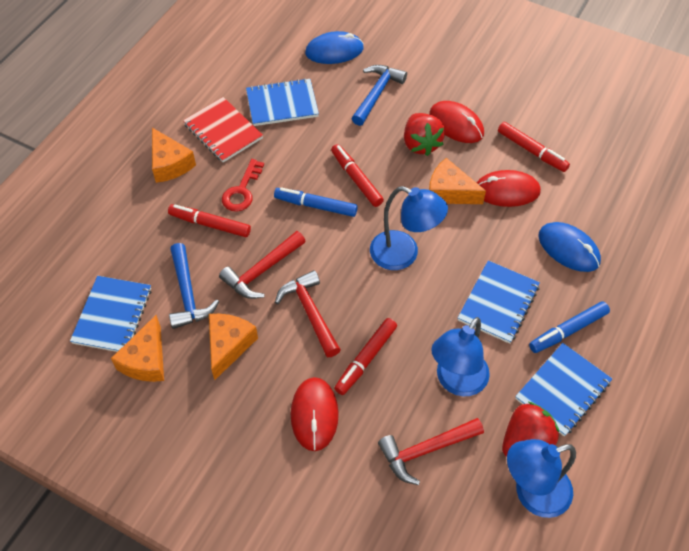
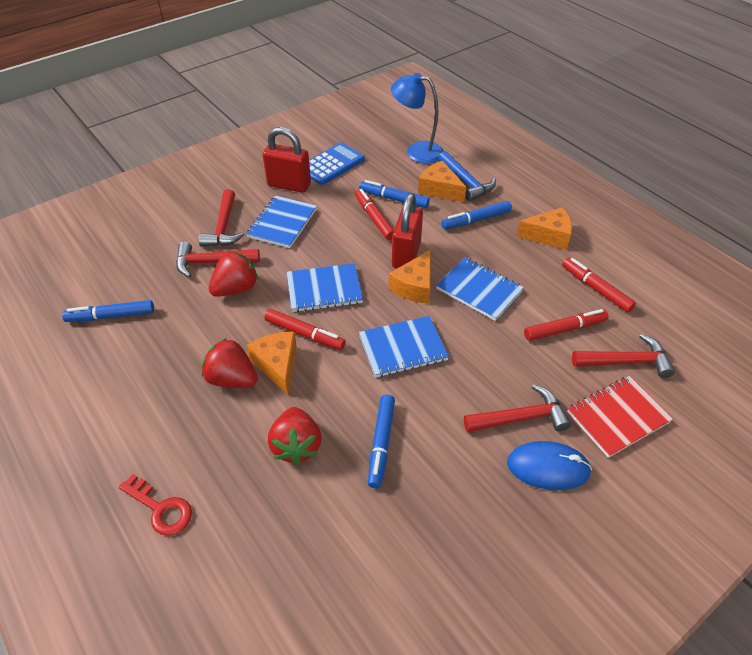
blue calculator: none = 0 -> [309,142,365,185] = 1
blue hammer: [169,243,219,329] [351,65,407,126] = 2 -> [438,151,496,202] = 1
blue lamp: [370,186,448,270] [431,317,490,396] [507,439,576,518] = 3 -> [391,73,444,164] = 1
blue marker: [274,187,358,217] [529,301,610,353] = 2 -> [62,300,154,322] [359,180,430,208] [368,395,395,488] [441,201,512,229] = 4
blue mouse: [305,31,364,64] [538,222,601,272] = 2 -> [507,441,592,490] = 1
red hammer: [219,231,306,299] [275,270,341,357] [378,418,484,485] = 3 -> [176,242,260,278] [199,189,245,247] [464,384,571,432] [572,334,675,378] = 4
red mouse: [291,377,339,451] [429,101,484,143] [477,170,541,207] = 3 -> none = 0
red padlock: none = 0 -> [263,127,311,193] [392,193,423,269] = 2
red strawberry: [404,113,445,156] [502,402,559,457] = 2 -> [202,338,258,388] [209,251,258,297] [268,407,322,465] = 3

